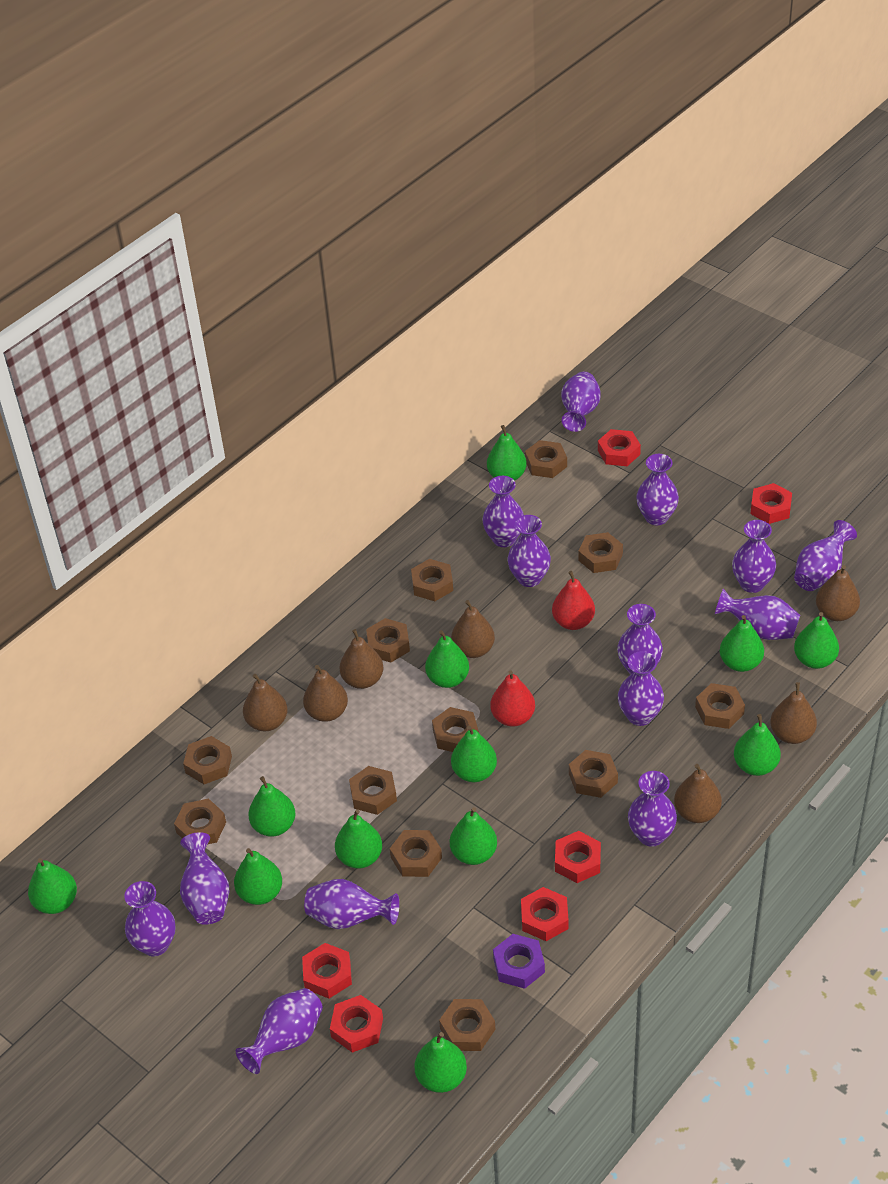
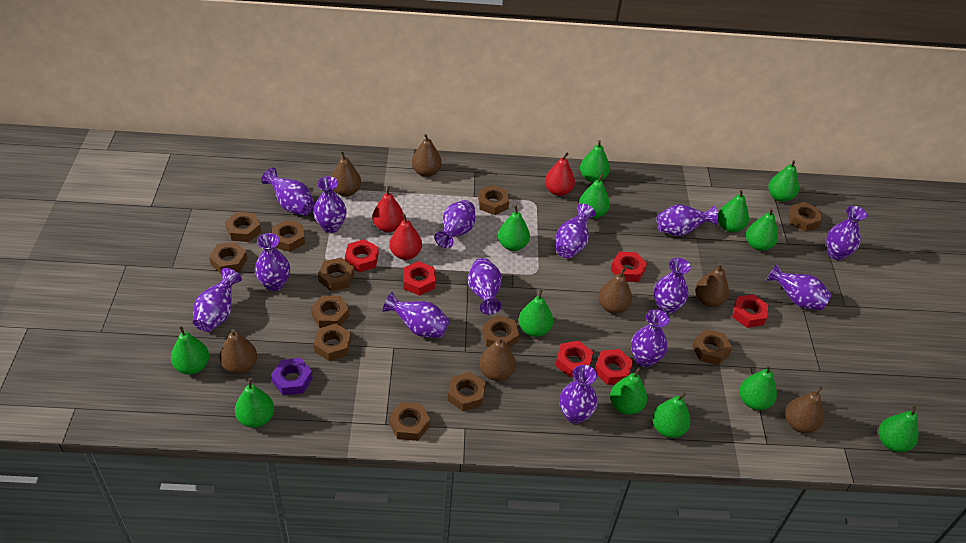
green pear: [28,858,77,914] [234,848,282,905] [248,776,296,837] [335,809,382,869] [414,1032,467,1093] [425,630,469,688] [450,807,497,865] [451,726,497,782] [487,425,527,481] [720,615,764,672] [734,714,781,776] [794,612,839,669] = 12 -> [171,326,209,375] [235,378,274,428] [498,205,530,251] [519,289,553,337] [579,174,610,218] [580,140,610,182] [610,367,647,415] [652,392,690,438] [718,189,749,232] [739,365,777,410] [746,208,778,251] [768,160,799,202] [879,405,918,452] = 13
red pear: [490,670,535,727] [552,571,595,630] = 2 -> [372,186,404,232] [389,214,422,260] [545,152,575,196] = 3

